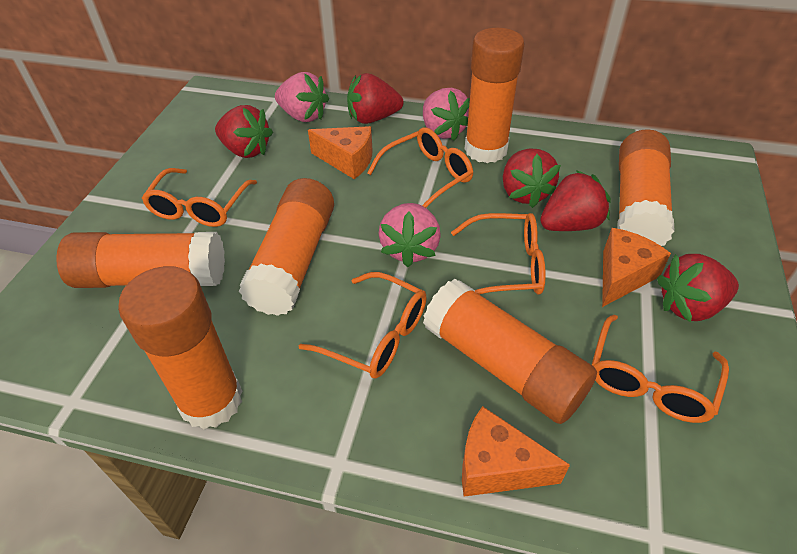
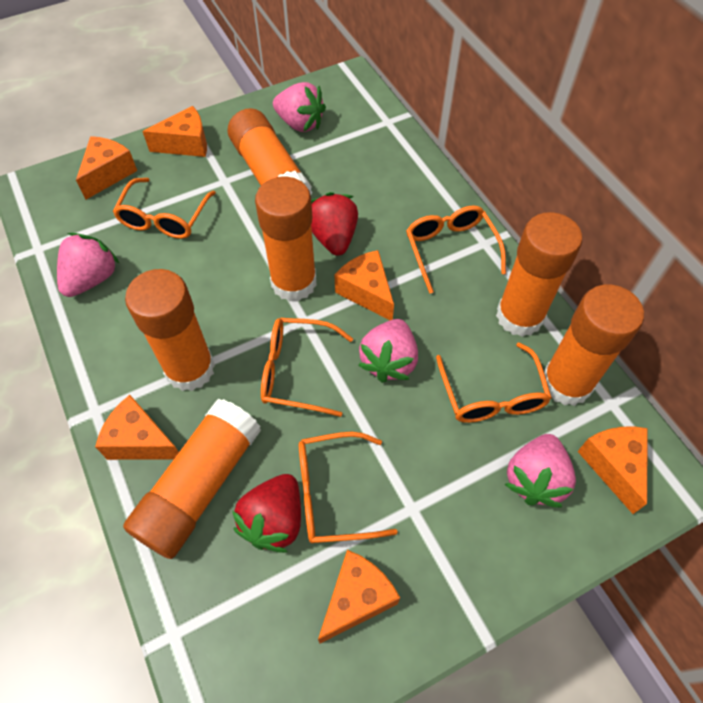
orange cheese: [308,126,373,179] [462,406,570,497] [602,228,671,307] = 3 -> [76,136,137,199] [95,395,179,460] [142,106,207,157] [318,550,400,644] [335,250,394,320] [577,427,648,514] = 6
pink strawberry: [275,72,329,122] [379,203,441,267] [423,88,470,141] = 3 -> [57,233,119,297] [273,82,326,132] [358,319,418,383] [505,434,576,508] = 4
red strawberry: [215,105,273,158] [347,73,404,124] [503,149,561,208] [540,170,611,231] [657,254,739,323] = 5 -> [232,474,301,553] [311,192,358,256] = 2

